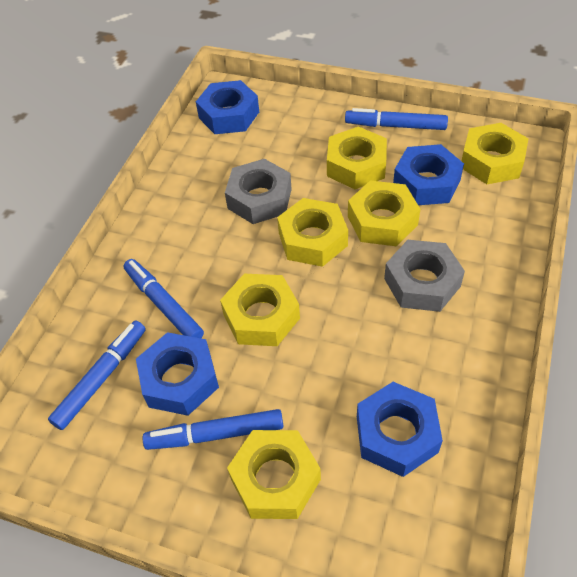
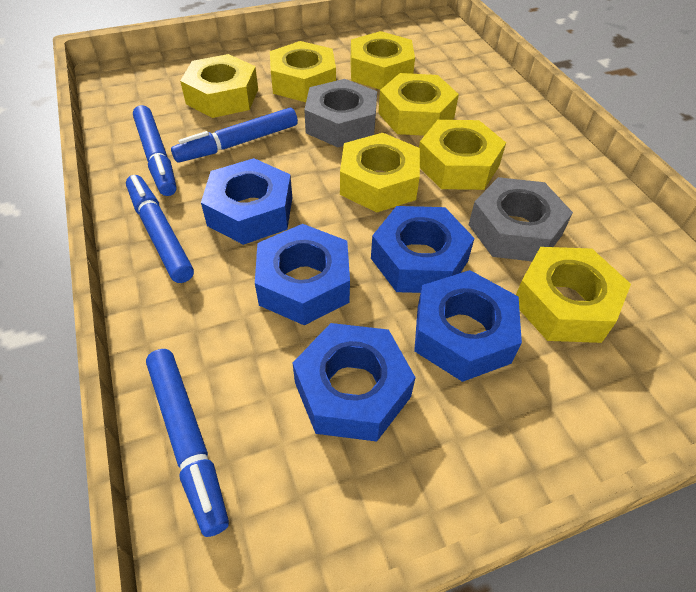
blue nut: [136,332,219,416] [196,80,259,134] [357,382,443,477] [393,144,464,205] = 4 -> [201,158,292,245] [255,224,350,325] [293,323,416,442] [371,206,475,293] [414,270,522,382] = 5
yellow nut: [220,274,300,346] [227,430,321,519] [277,198,348,267] [327,126,387,189] [348,181,420,246] [462,123,529,184] = 6 -> [180,54,258,118] [270,41,336,102] [340,133,420,213] [351,31,415,90] [378,73,459,136] [419,120,506,190] [516,247,631,343] = 7

